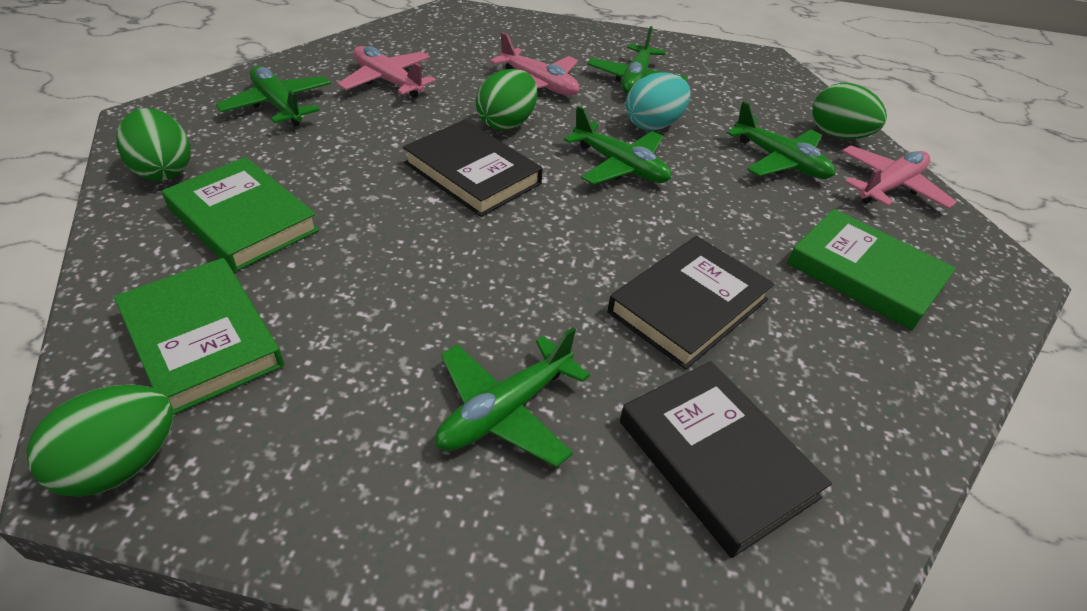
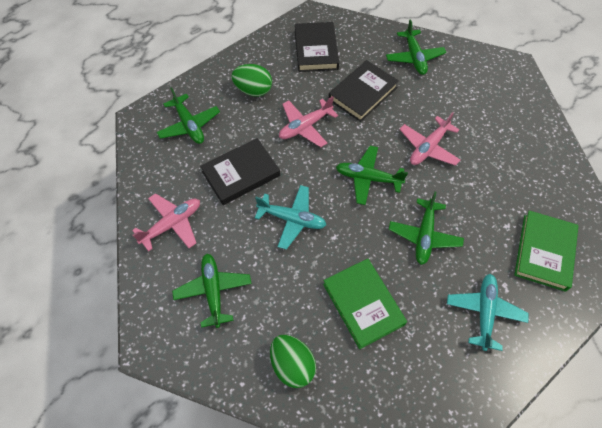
green book: [114,258,284,415] [162,157,319,272] [787,209,956,330] = 3 -> [323,259,407,349] [514,210,578,292] = 2
green egg: [27,384,173,497] [116,108,190,181] [476,69,538,130] [812,83,887,139] = 4 -> [231,64,272,97] [270,335,316,388] = 2
turquoise egg: [626,73,691,131] = 1 -> none = 0
turquoise plane: none = 0 -> [255,185,326,250] [447,274,529,351] = 2

